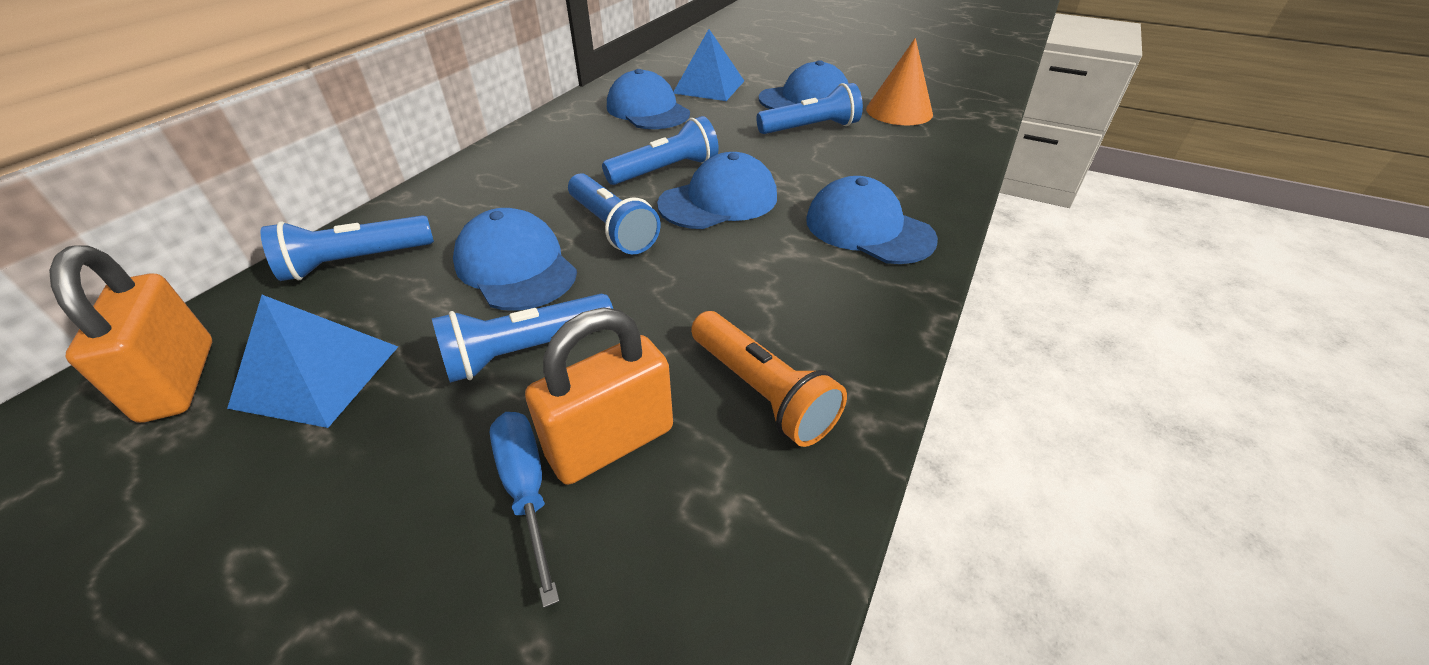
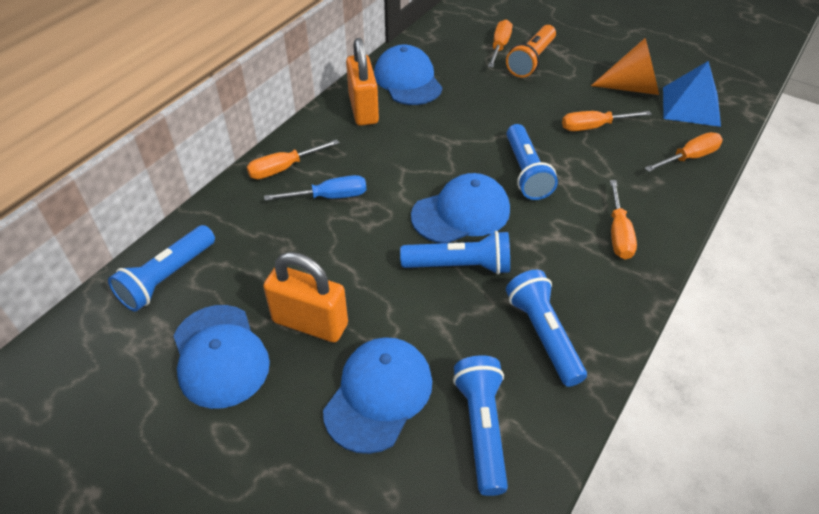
blue cap: [453,208,577,311] [607,69,690,129] [657,152,777,229] [759,60,849,109] [806,176,938,264] = 5 -> [174,305,270,409] [323,337,432,454] [374,44,443,105] [411,173,510,243] = 4
blue pyramid: [227,295,398,428] [674,29,744,101] = 2 -> [663,61,721,127] = 1
orange screwdriver: none = 0 -> [247,139,339,179] [488,20,512,68] [562,111,651,131] [610,180,637,259] [645,132,723,172] = 5

